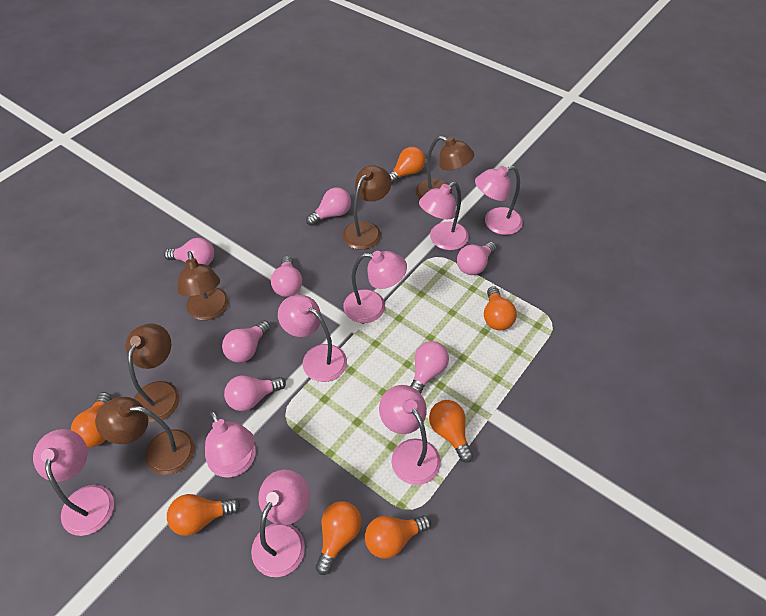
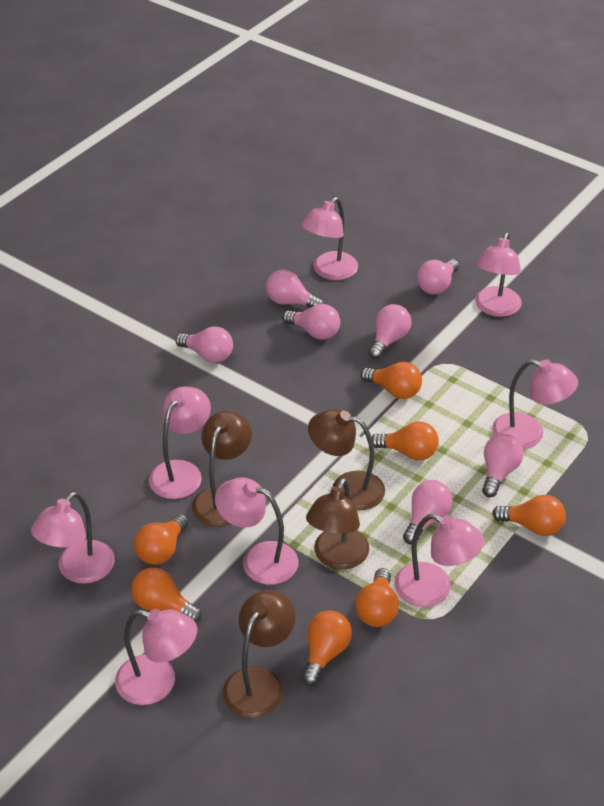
brown lamp: [95,397,195,475] [125,323,180,422] [177,251,229,320] [343,165,392,250] [416,136,474,199] = 5 -> [192,411,252,527] [223,590,296,718] [306,478,369,570] [308,409,385,511] = 4

